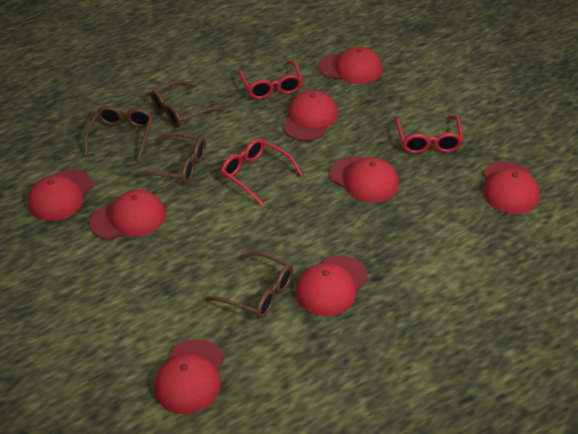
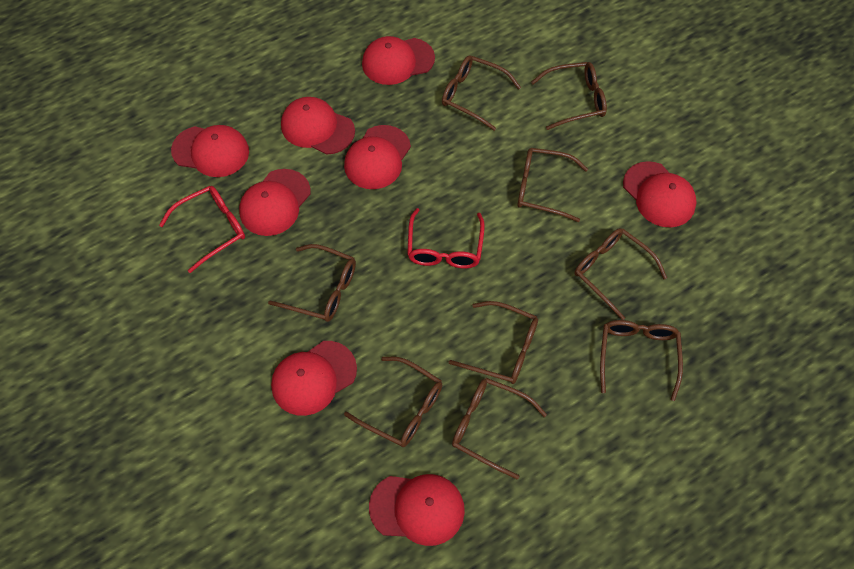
brown glasses: [84,106,153,161] [134,132,206,184] [150,80,224,128] [205,251,293,319] = 4 -> [268,244,356,322] [344,357,442,447] [442,55,521,131] [449,301,538,384] [452,378,547,479] [517,148,588,222] [531,62,607,130] [574,228,667,320] [600,320,683,401] = 9
red glasses: [221,138,303,206] [238,61,303,99] [396,116,463,154] = 3 -> [159,186,245,273] [407,208,485,268] = 2

